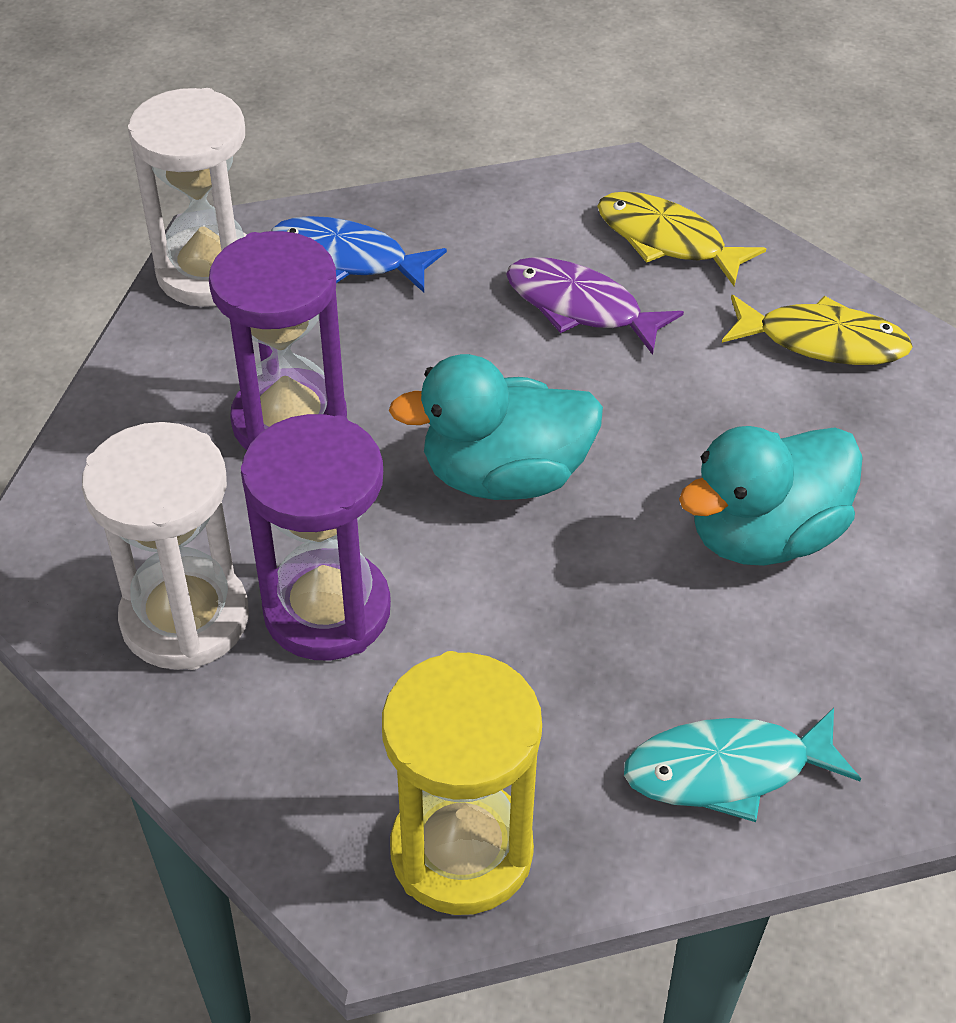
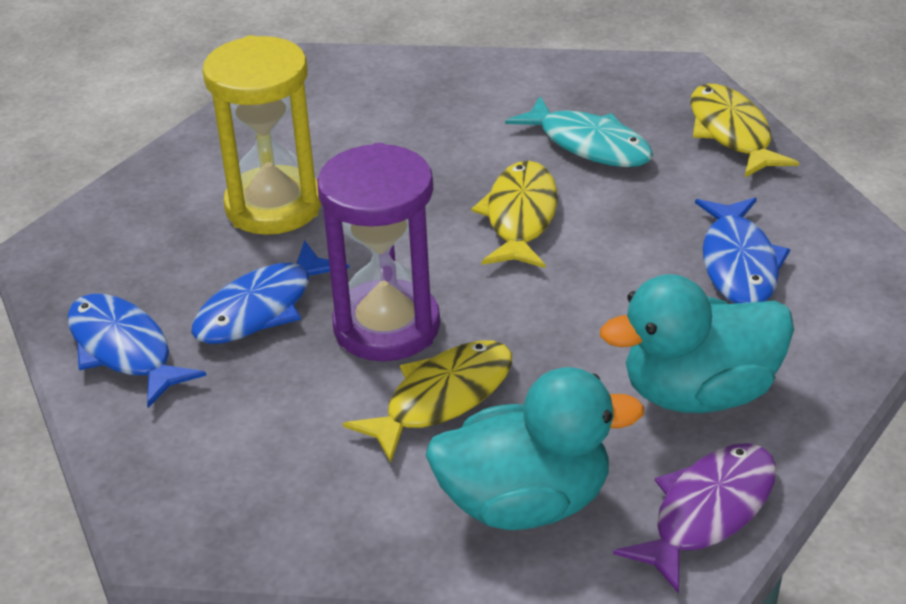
blue fish: [271,216,447,293] = 1 -> [67,294,207,408] [191,240,349,344] [695,197,790,304] = 3
purple hourglass: [209,231,347,450] [241,414,391,660] = 2 -> [317,143,440,361] = 1
white hourglass: [82,422,249,670] [128,88,247,307] = 2 -> none = 0
yellow fish: [597,191,767,286] [722,295,913,365] = 2 -> [343,341,512,463] [472,161,557,268] [690,84,799,178] = 3

